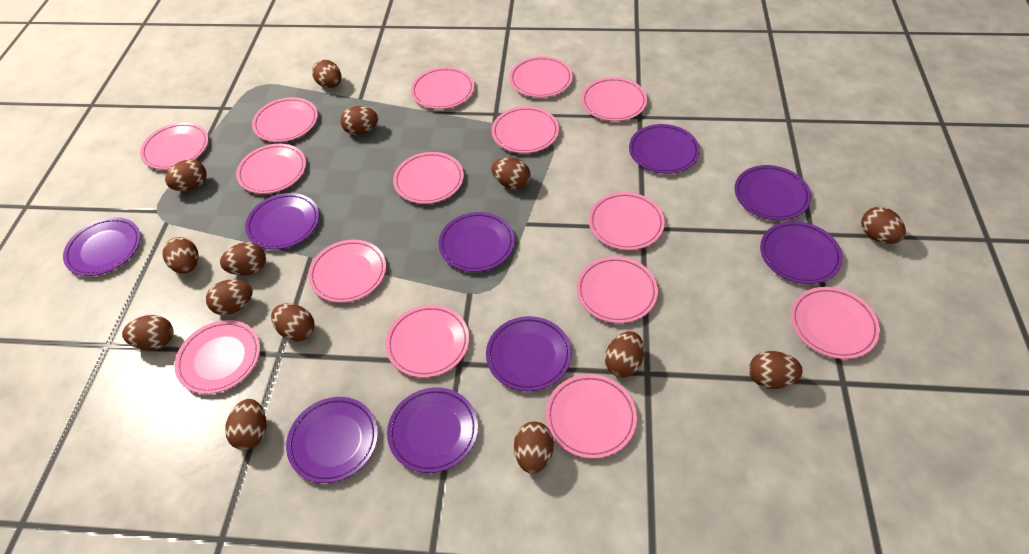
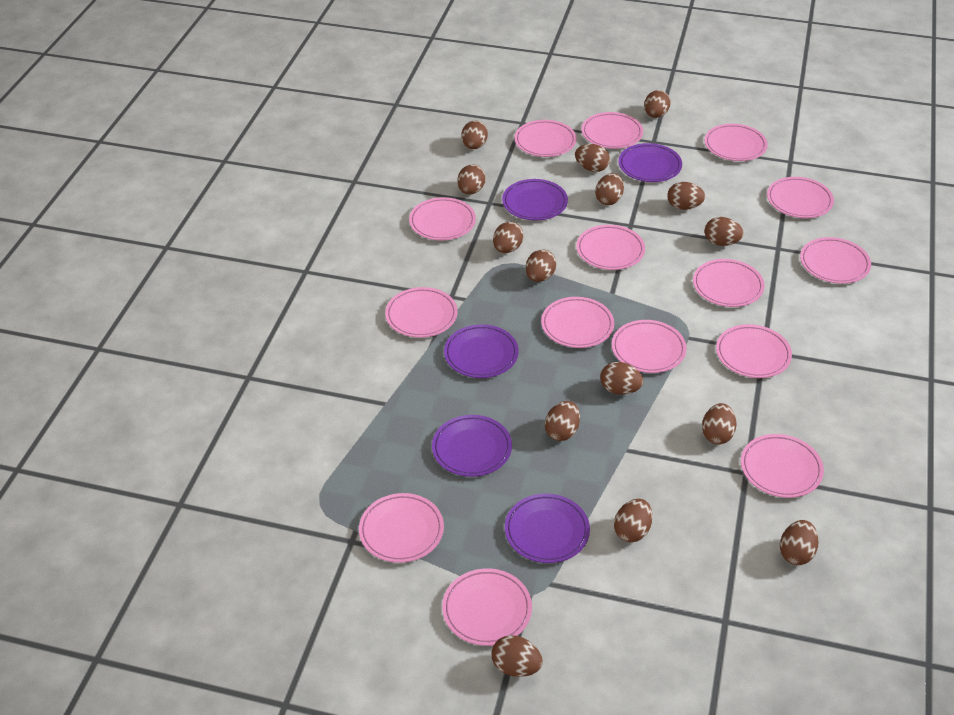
brown egg: [122,315,173,350] [162,237,199,274] [165,159,206,191] [206,279,253,315] [220,242,266,276] [225,399,267,450] [271,303,314,341] [312,59,341,88] [340,106,378,135] [492,158,530,189] [514,422,554,474] [605,331,644,378] [749,351,803,389] [861,207,906,244] = 14 -> [457,165,486,194] [462,121,488,149] [492,635,543,677] [493,222,524,253] [526,249,556,282] [545,401,580,441] [575,144,610,172] [595,173,624,205] [600,362,643,395] [614,499,652,542] [644,90,670,118] [667,182,705,210] [702,403,737,444] [705,217,743,246] [780,520,819,565] = 15
purple plate: [63,217,141,276] [245,193,319,250] [286,397,378,483] [387,388,478,473] [439,212,515,272] [486,316,571,391] [629,124,700,174] [734,165,811,220] [760,221,843,284] = 9 -> [432,415,512,477] [444,324,519,378] [502,179,568,221] [505,494,590,563] [618,143,682,182] = 5

